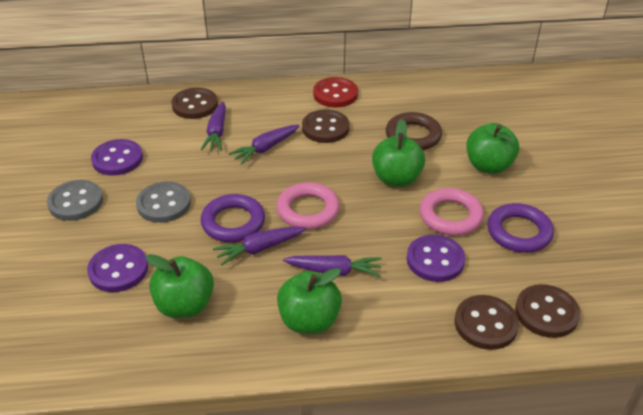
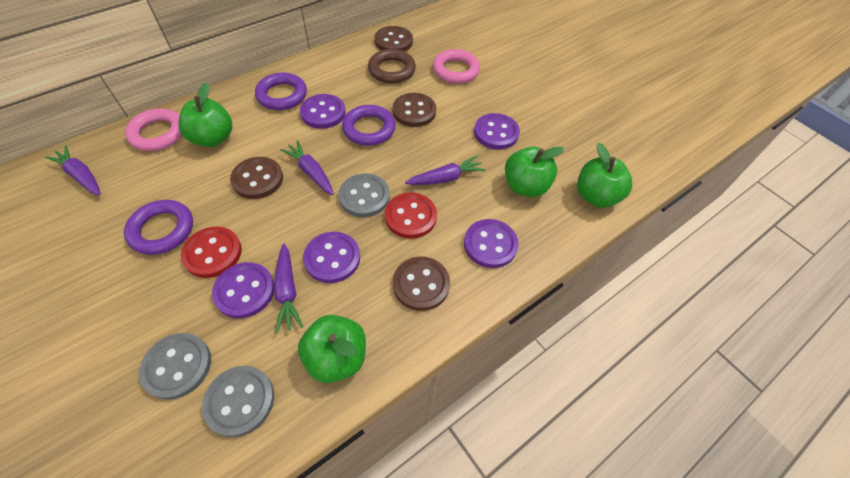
grey button: [47,180,103,221] [136,182,191,223] = 2 -> [139,333,211,400] [202,366,274,437] [338,173,390,217] = 3
purple button: [87,244,148,292] [91,139,143,176] [407,235,465,282] = 3 -> [212,262,274,318] [300,94,346,129] [303,232,360,283] [464,219,519,268] [474,113,520,150] = 5
purple ring: [201,194,265,242] [487,203,554,253] = 2 -> [124,200,193,255] [255,73,307,110] [342,105,396,146] = 3
red button: [313,77,358,107] = 1 -> [181,227,242,278] [385,192,437,239] = 2

